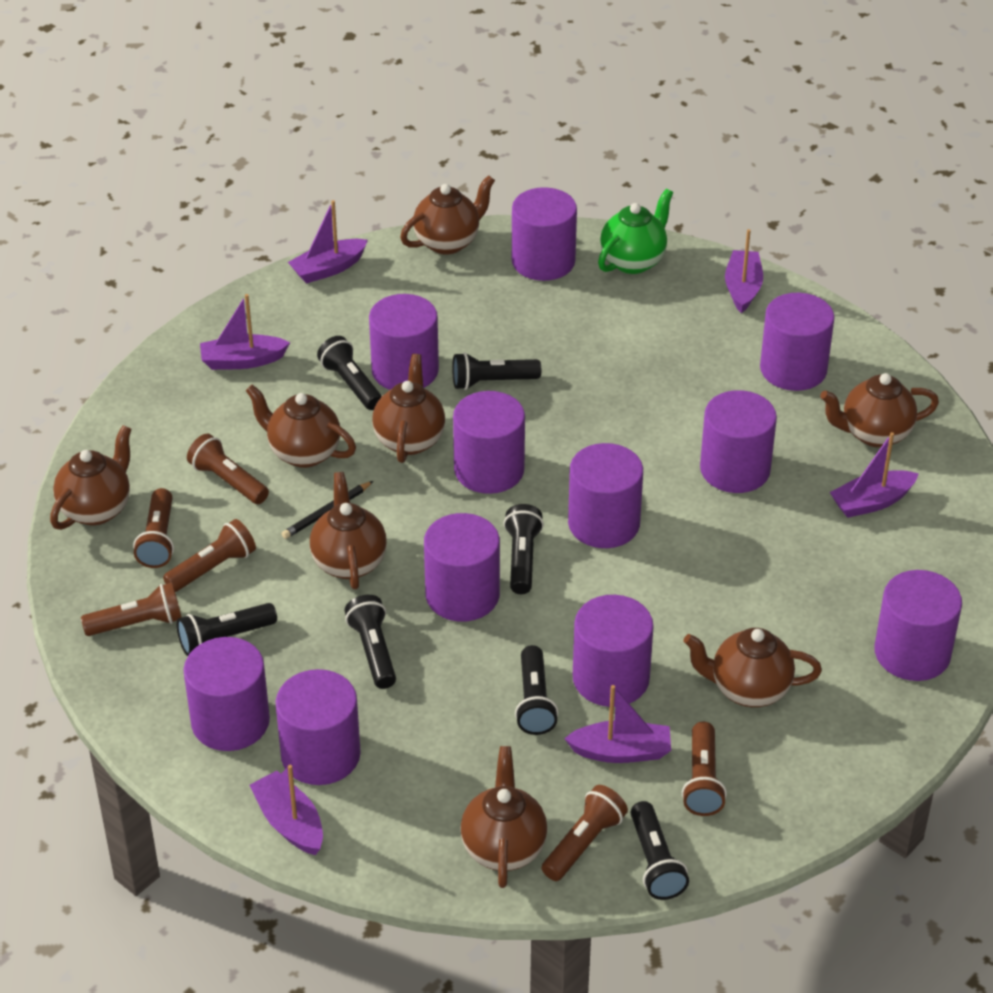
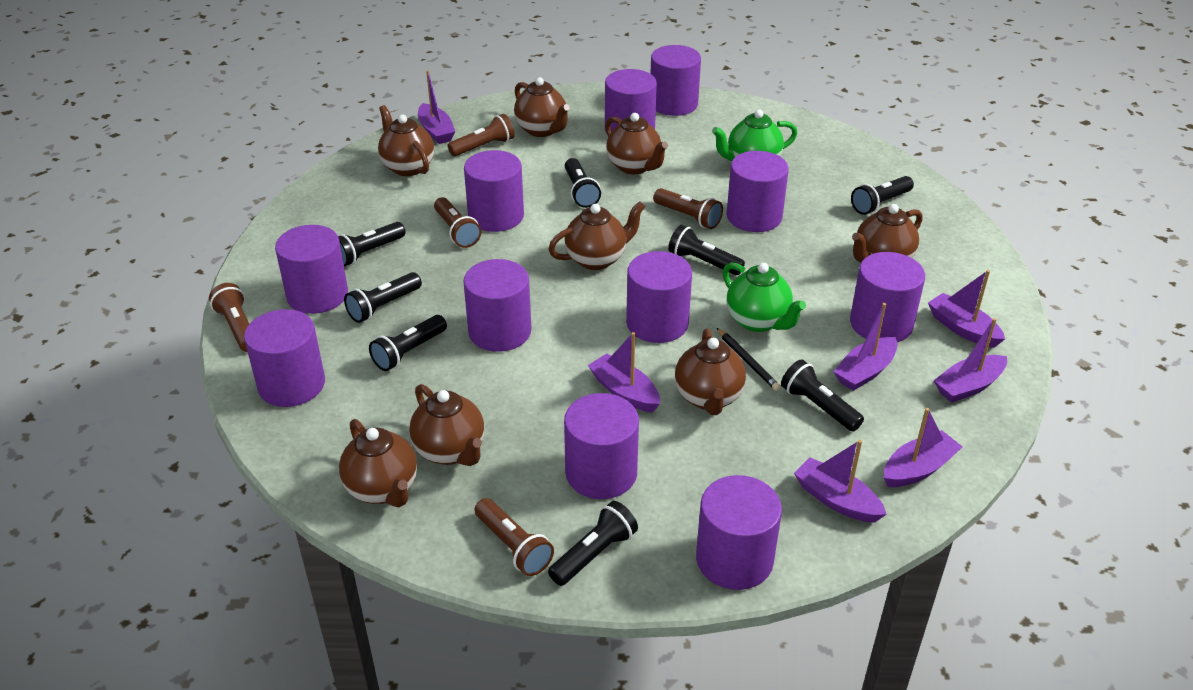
black flashlight: [177,603,277,656] [317,336,382,410] [345,595,396,689] [452,352,541,390] [504,504,544,594] [515,645,558,735] [631,801,689,900] = 7 -> [338,222,406,267] [344,272,422,323] [369,315,447,371] [548,501,638,586] [565,158,601,208] [668,225,745,275] [781,360,864,432] [851,176,914,215] = 8
brown flashlight: [81,583,182,636] [133,488,174,568] [163,519,256,592] [187,434,269,504] [541,785,628,881] [682,722,727,816] = 6 -> [209,283,249,352] [434,197,481,248] [448,114,515,156] [474,498,554,576] [653,188,723,229] = 5
green teapot: [598,189,673,274] = 1 -> [712,110,797,161] [723,263,806,332] = 2
purple boat: [200,294,290,370] [250,765,323,855] [288,200,368,284] [564,685,671,763] [725,229,763,313] [830,432,918,518] = 6 -> [418,70,455,144] [588,332,660,412] [794,440,887,523] [834,303,898,391] [884,408,963,487] [928,270,1005,348] [933,318,1007,403] = 7

